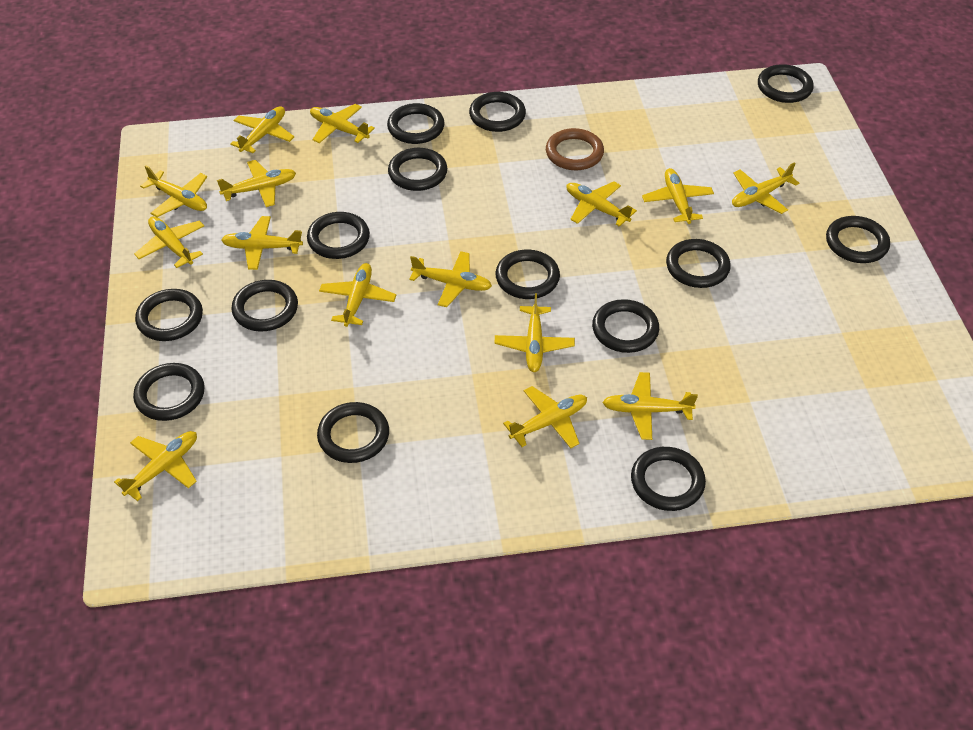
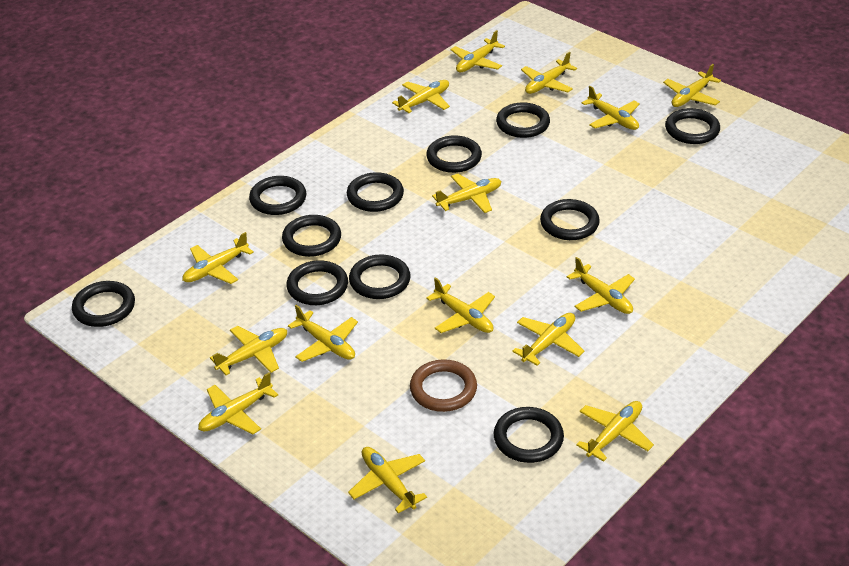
black ring: [133,363,205,421] [135,289,203,341] [231,280,298,332] [307,212,370,259] [317,402,389,463] [387,103,445,144] [388,148,447,191] [469,92,526,132] [495,250,560,299] [592,299,659,353] [631,447,706,511] [666,239,731,288] [758,64,814,103] [826,216,890,263] = 14 -> [72,281,135,327] [249,176,307,215] [282,215,341,257] [286,260,348,305] [347,172,404,212] [349,254,411,299] [426,135,482,173] [494,407,564,463] [496,102,550,138] [540,199,600,240] [665,108,720,144] = 11

